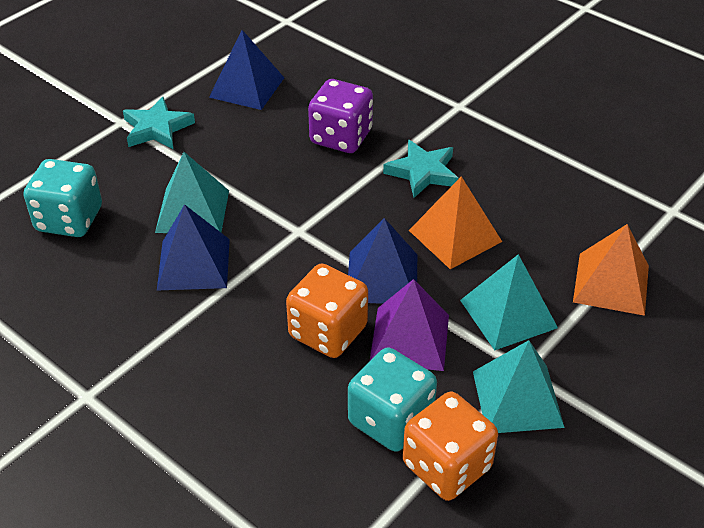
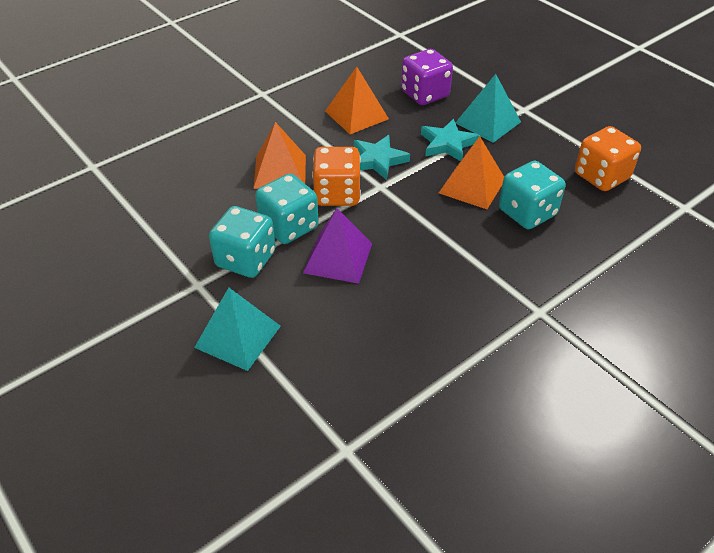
blue pyramid: [157,204,230,291] [209,30,284,110] [348,218,417,304] = 3 -> none = 0
orange pyramid: [409,176,502,269] [573,224,649,316] = 2 -> [253,122,306,189] [325,67,389,134] [439,136,504,209] = 3
turquoise dice: [24,159,102,237] [348,348,437,452] = 2 -> [209,206,276,278] [255,174,319,244] [499,161,566,229] = 3
turquoise pyramid: [155,152,229,233] [460,254,558,350] [473,340,565,433] = 3 -> [194,288,281,371] [455,74,521,143] = 2

